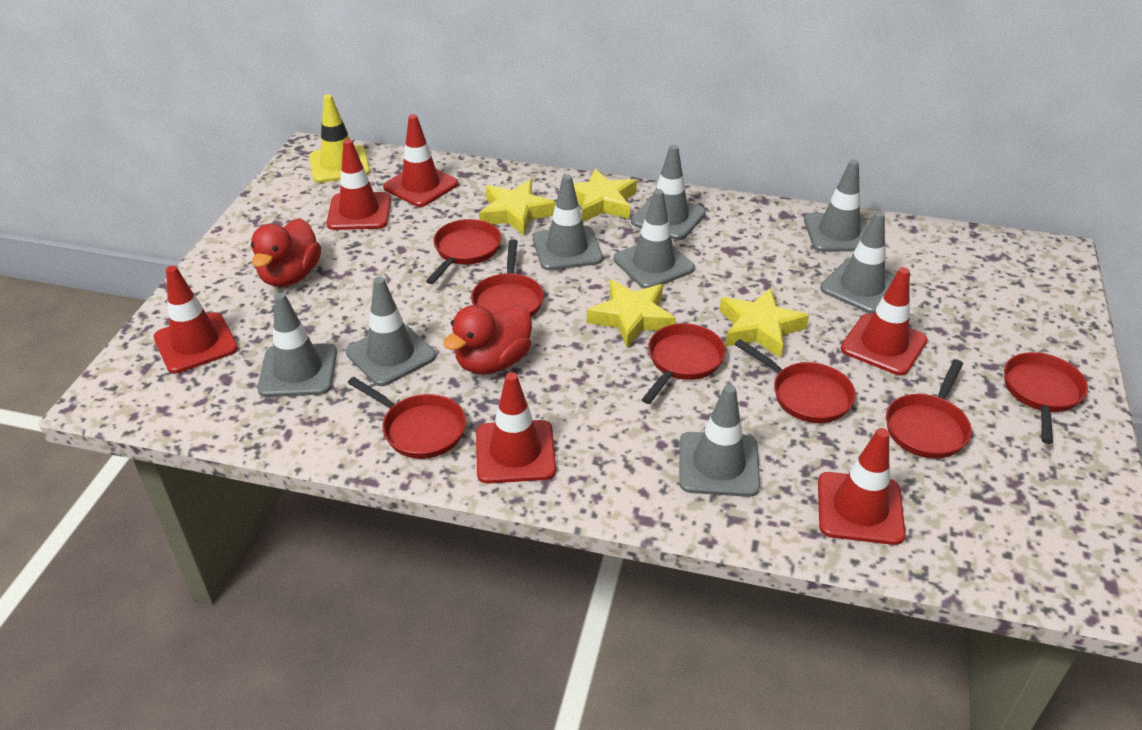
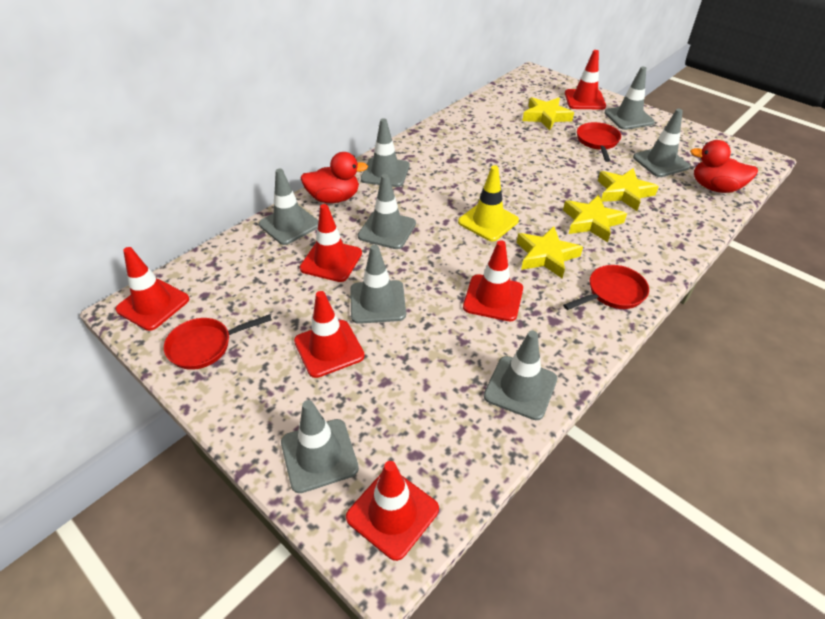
red pan: [348,377,466,459] [426,219,501,284] [471,239,544,317] [641,323,726,404] [735,339,856,423] [886,359,972,459] [1004,352,1088,444] = 7 -> [164,314,272,370] [563,265,649,310] [577,122,621,162] = 3

